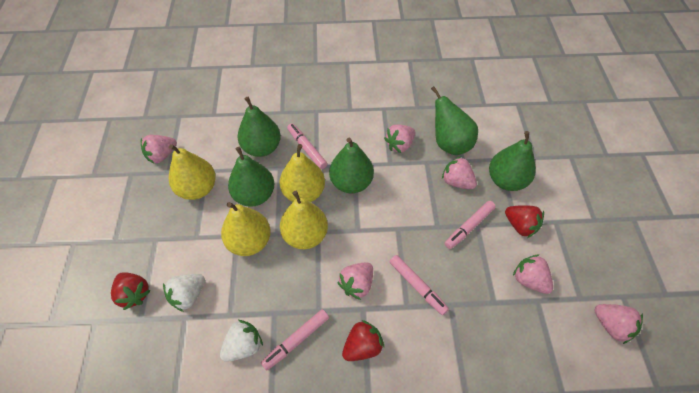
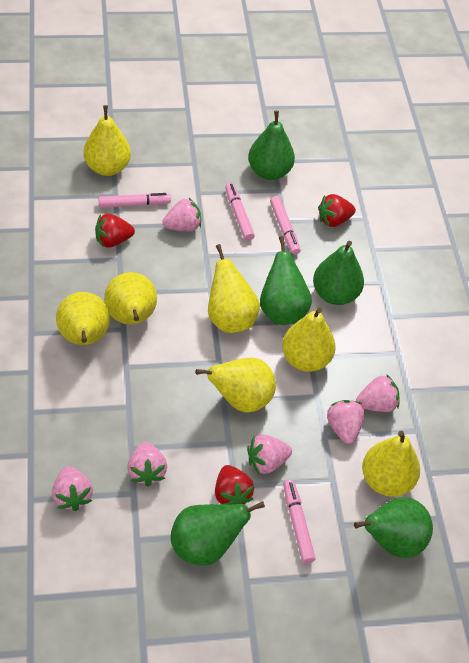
white strawberry: [163,274,205,312] [220,320,263,362] = 2 -> none = 0
yellow pear: [169,144,216,200] [221,202,271,256] [280,144,325,202] [280,191,328,249] = 4 -> [56,292,110,345] [84,105,131,176] [104,272,157,325] [195,358,276,413] [208,244,260,333] [282,307,336,372] [362,431,420,497] = 7

